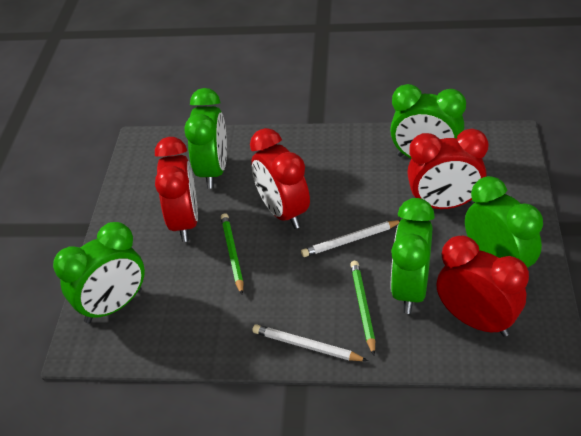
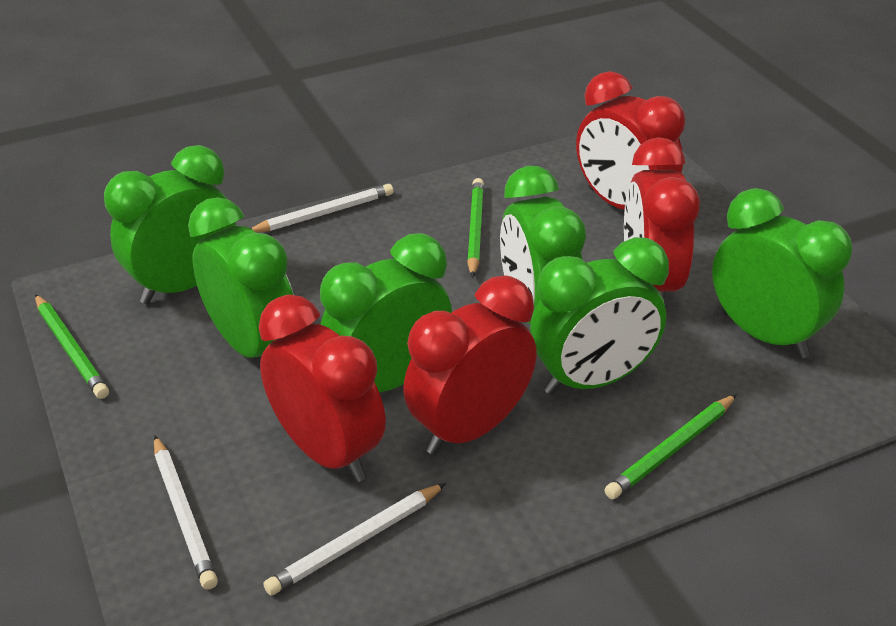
green clock: [53,222,145,323] [184,88,227,189] [390,84,466,158] [391,198,435,314] [465,176,543,268] = 5 -> [104,145,236,304] [188,197,294,358] [320,233,452,392] [500,166,586,324] [530,237,669,395] [712,188,852,358] = 6
green pencil: [221,213,243,294] [350,261,375,355] = 2 -> [35,294,109,399] [467,178,484,278] [604,394,737,499] = 3
white pencil: [252,324,368,361] [301,220,401,257] = 2 -> [154,436,218,590] [250,184,393,232] [264,483,446,595] = 3

